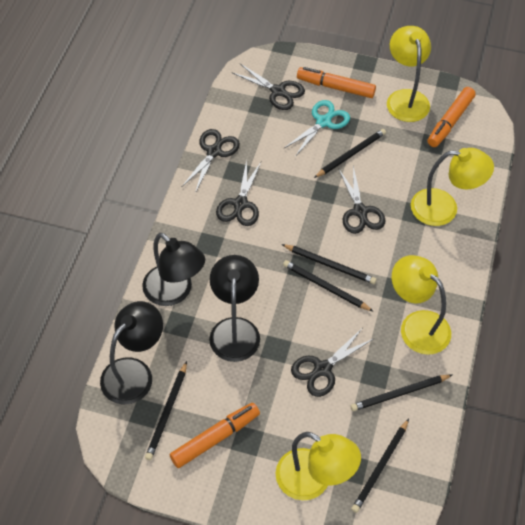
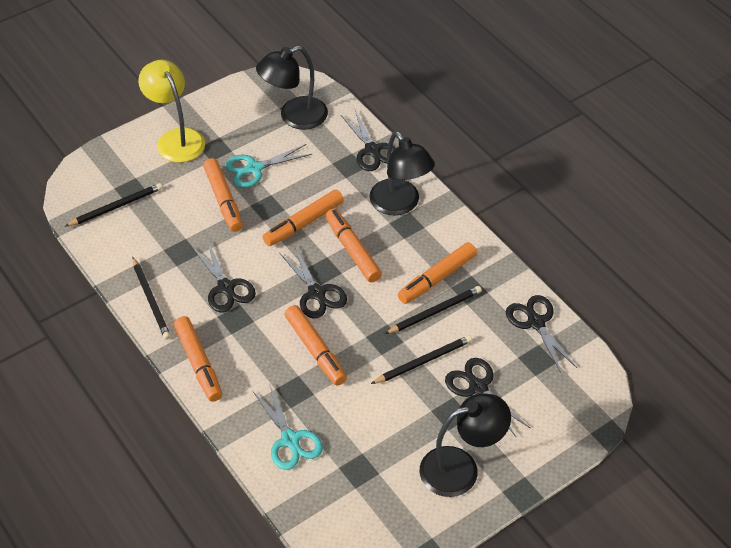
black pencil: [145,361,187,460] [282,244,377,284] [283,260,374,312] [314,129,386,178] [351,375,452,411] [351,419,409,513] = 6 -> [64,183,163,227] [133,257,171,340] [371,335,472,384] [385,286,482,334] = 4
orange marker: [170,403,260,468] [297,67,376,98] [428,87,476,147] = 3 -> [174,316,222,402] [203,158,243,232] [263,189,344,246] [285,305,347,385] [325,209,382,282] [398,242,477,304] = 6
turquoise scissors: [284,100,350,157] = 1 -> [225,144,312,188] [253,383,323,470] = 2
yellow lamp: [276,432,361,500] [387,26,431,122] [392,255,451,355] [411,148,494,226] = 4 -> [138,60,205,162] = 1

